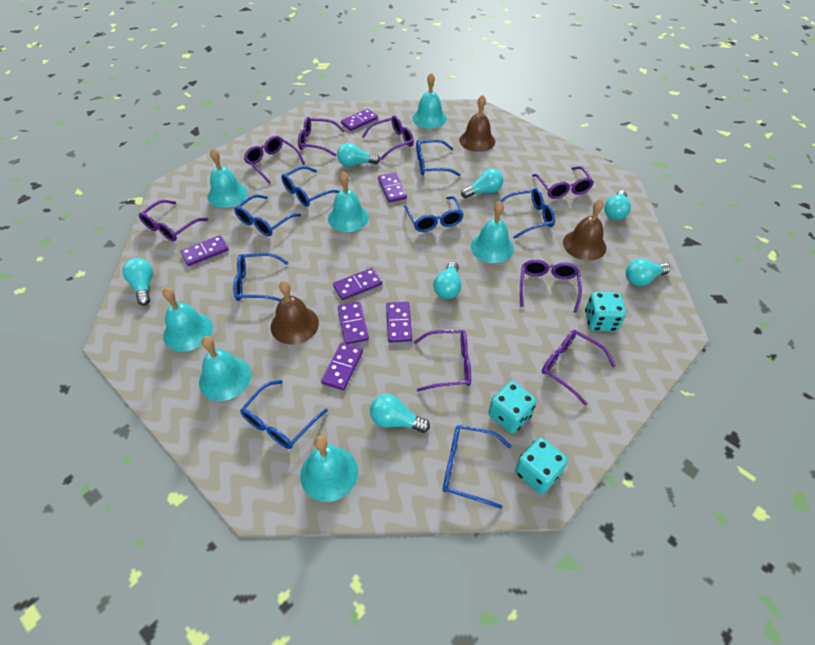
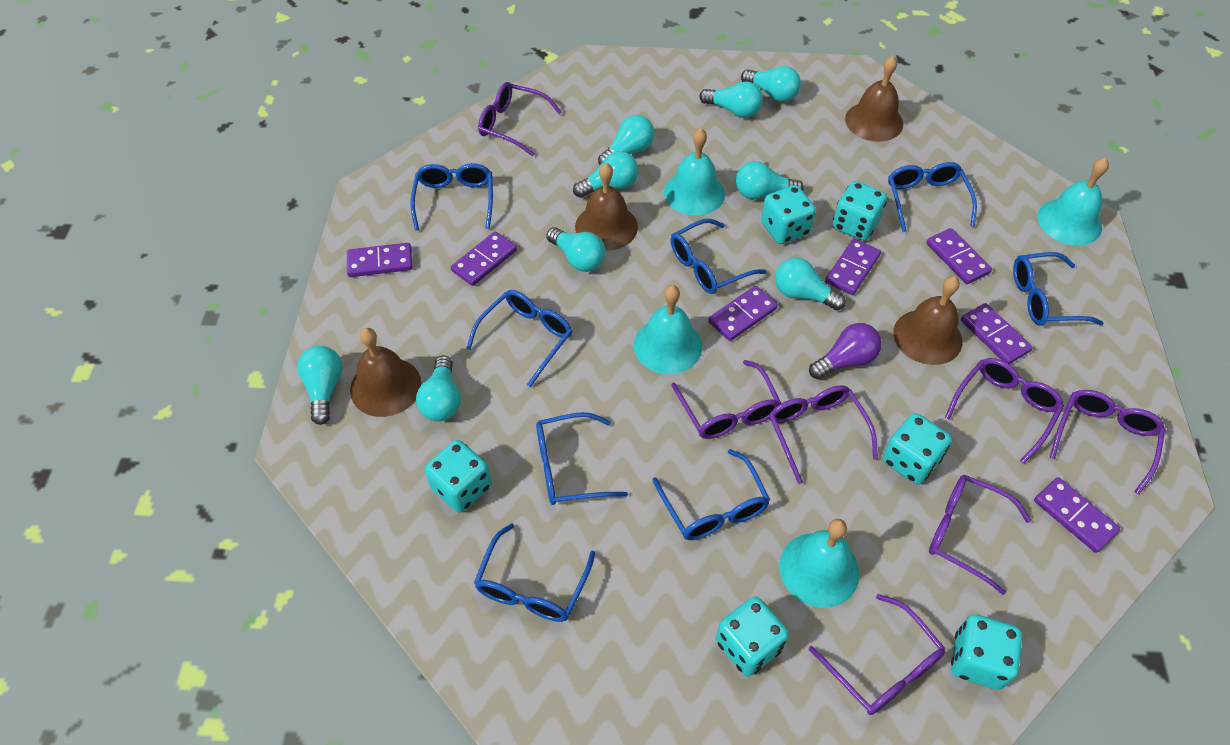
brown bell: [271,281,319,345] [459,95,495,152] [563,199,606,261] = 3 -> [350,328,421,417] [575,163,638,251] [845,56,903,142] [893,276,962,365] = 4
purple glasses: [139,200,208,241] [244,136,305,183] [298,117,345,156] [362,116,414,160] [414,330,471,392] [520,259,582,313] [532,166,594,199] [542,330,616,406] = 8 -> [478,82,562,156] [671,360,781,439] [769,385,878,484] [809,594,946,715] [929,475,1031,595] [945,358,1064,464] [1050,390,1165,495] = 7
purple light bulb: none = 0 -> [809,323,882,379] = 1
turquoise bell: [162,288,213,352] [199,336,251,401] [207,148,248,208] [300,436,358,502] [328,171,369,232] [412,73,447,129] [471,201,514,263] = 7 -> [634,285,702,374] [664,128,725,216] [779,519,860,608] [1038,158,1109,245] = 4
turquoise dice: [488,381,536,434] [515,438,568,494] [585,292,626,331] = 3 -> [425,440,492,513] [716,597,789,676] [761,185,816,244] [832,181,887,241] [882,413,952,484] [951,614,1022,690] = 6
turquoise light bulb: [122,258,153,305] [337,143,380,167] [370,394,430,433] [433,261,462,299] [461,168,503,198] [604,190,631,220] [626,258,670,286] = 7 -> [297,346,342,425] [416,355,461,421] [546,227,606,272] [573,151,639,198] [598,115,655,165] [699,81,763,118] [736,161,804,199] [741,66,801,102] [775,258,846,310] = 9

